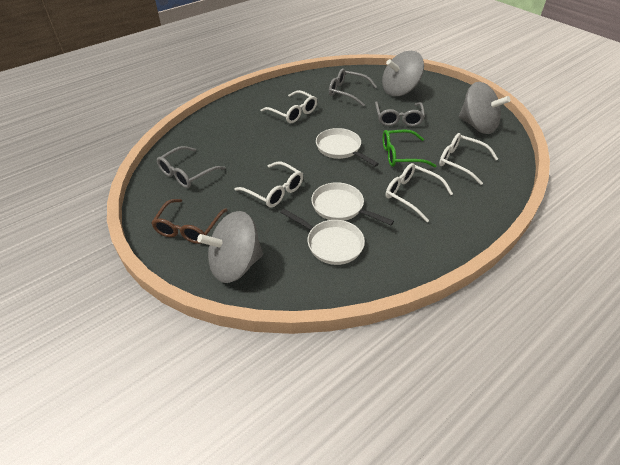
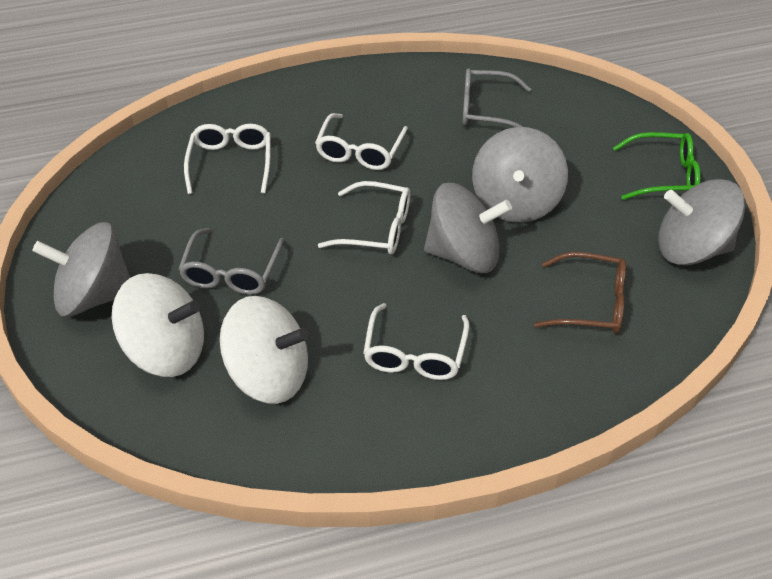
grey glasses: [157,146,226,188] [329,69,377,106] [375,101,425,127] = 3 -> [178,228,284,295] [462,69,531,127] = 2
grey spinning top: [197,211,263,283] [382,51,424,96] [459,82,510,134] = 3 -> [32,222,130,317] [424,183,512,273] [472,127,568,223] [658,179,745,265] = 4
white pan: [280,209,365,265] [311,182,394,225] [316,128,379,167] = 3 -> none = 0
white spinning top: none = 0 -> [112,273,204,377] [220,296,309,404] = 2

